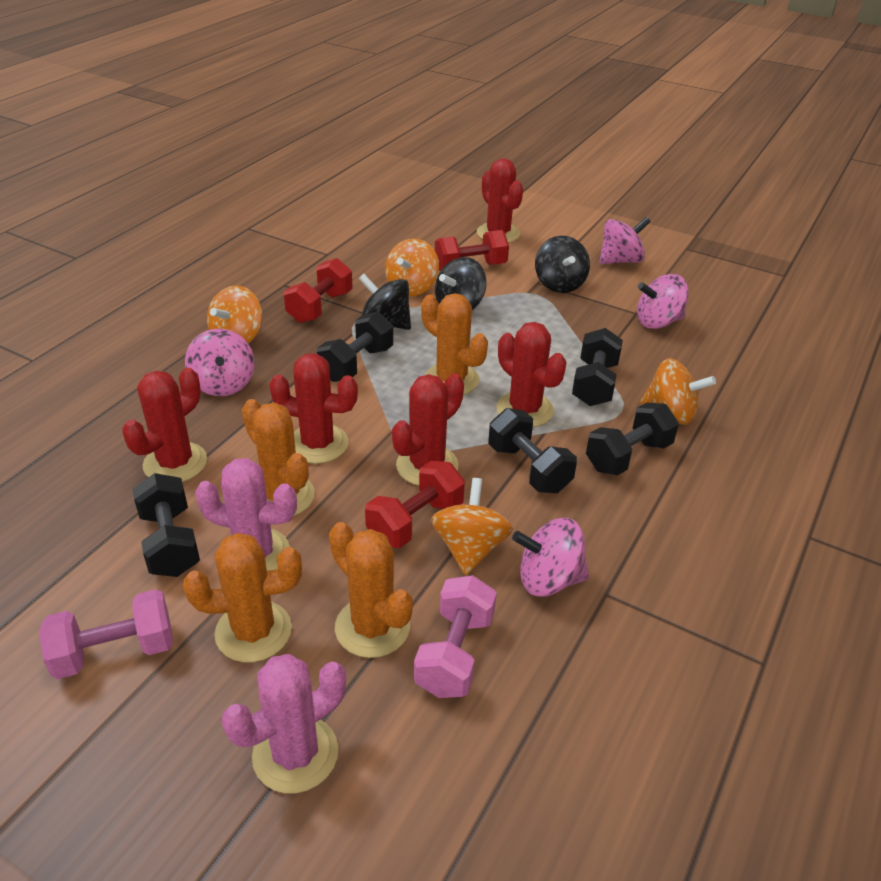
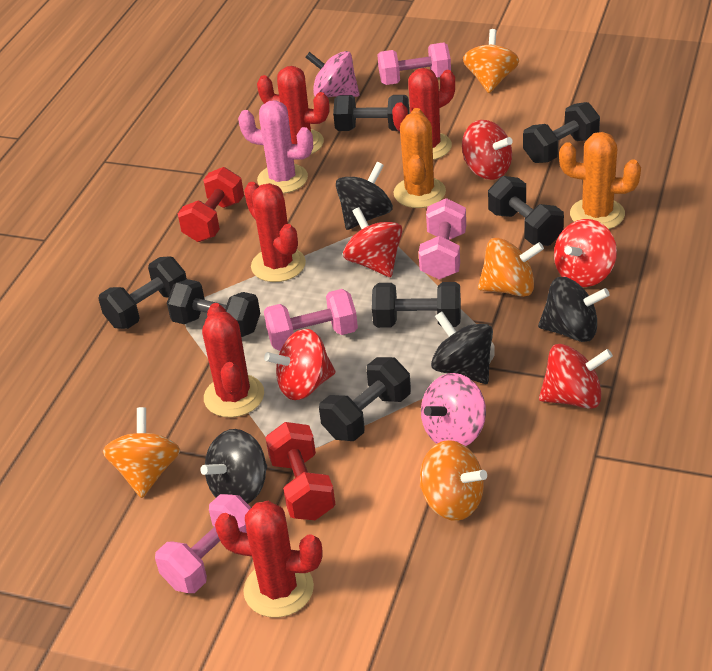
black dumbbell: [133,473,200,577] [317,312,393,382] [488,408,577,493] [572,328,623,406] [586,403,679,475] = 5 -> [98,256,187,329] [167,279,260,337] [319,357,411,441] [333,95,409,131] [372,282,461,328] [488,176,564,246] [523,102,600,163] = 7
black spinning top: [359,274,411,330] [435,257,486,310] [535,236,590,293] = 3 -> [200,429,267,504] [336,162,393,230] [431,311,493,384] [538,277,610,342] = 4
orange cactus: [183,533,302,662] [242,399,315,516] [329,522,413,658] [421,293,488,395] = 4 -> [394,108,446,208] [559,132,641,229] = 2
pink cactus: [195,458,297,571] [221,654,346,794] = 2 -> [238,100,313,194] = 1
pink dumbbell: [39,589,173,679] [414,575,497,698] = 2 -> [155,494,251,593] [264,289,358,351] [378,43,451,85] [419,198,466,280] = 4
pink spinning top: [185,329,255,396] [512,518,589,597] [599,217,651,264] [637,274,689,329] = 4 -> [305,51,360,97] [421,373,486,446] = 2
red dumbbell: [284,258,353,323] [365,461,465,548] [435,230,509,271] = 3 -> [177,167,244,242] [265,422,336,520] = 2
red spinning top: none = 0 -> [264,329,336,400] [343,207,403,277] [462,120,513,180] [539,344,613,409] [554,219,617,287] = 5

